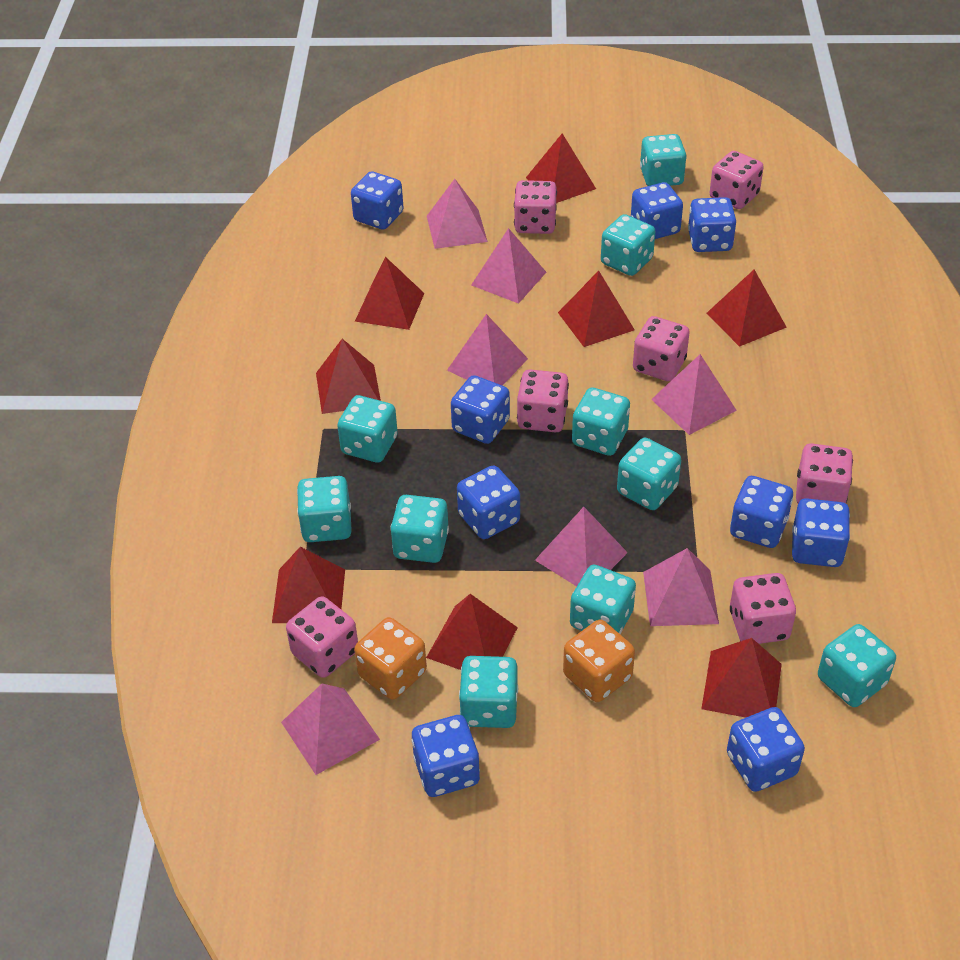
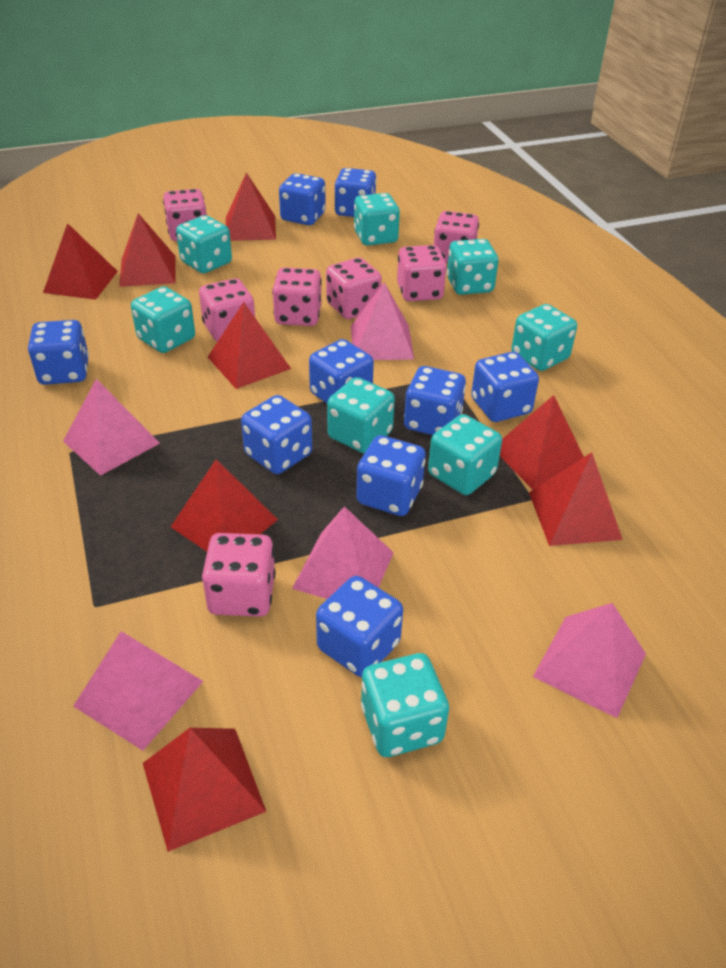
orange dice: [354,617,427,700] [563,619,635,702] = 2 -> none = 0
pink pyramid: [281,684,380,775] [427,179,488,249] [447,314,528,386] [471,228,546,304] [535,507,628,586] [643,548,719,626] [651,354,737,435] = 7 -> [63,379,160,476] [73,631,203,751] [292,506,394,599] [351,282,414,360] [533,603,646,718] = 5
turquoise dice: [297,476,352,542] [337,395,398,463] [390,495,449,563] [459,656,518,728] [570,565,636,634] [572,387,630,456] [601,214,655,276] [617,438,681,510] [640,134,687,186] [818,624,896,707] = 10 -> [131,287,195,353] [176,215,232,273] [327,377,395,453] [354,193,400,246] [361,653,449,757] [428,414,502,495] [447,239,499,295] [511,304,577,371] = 8

